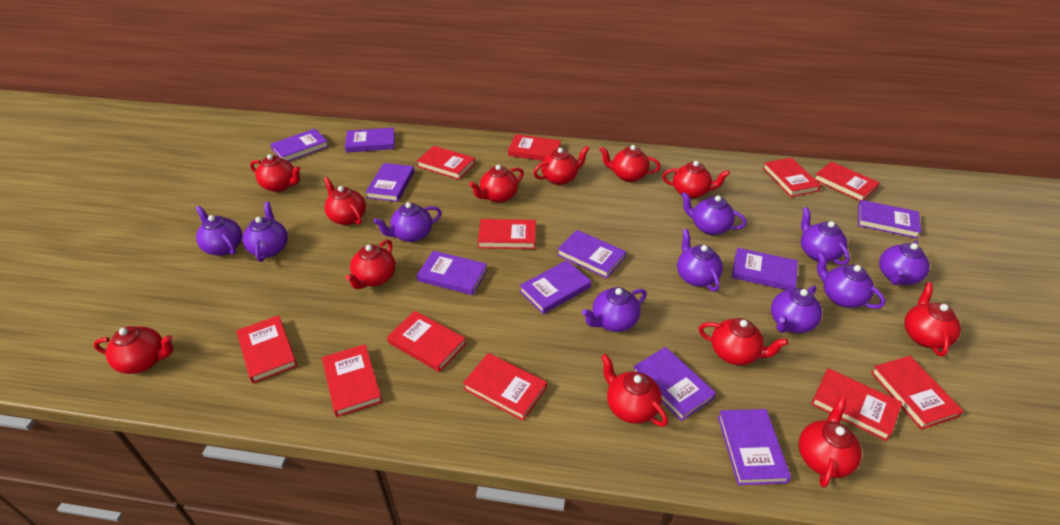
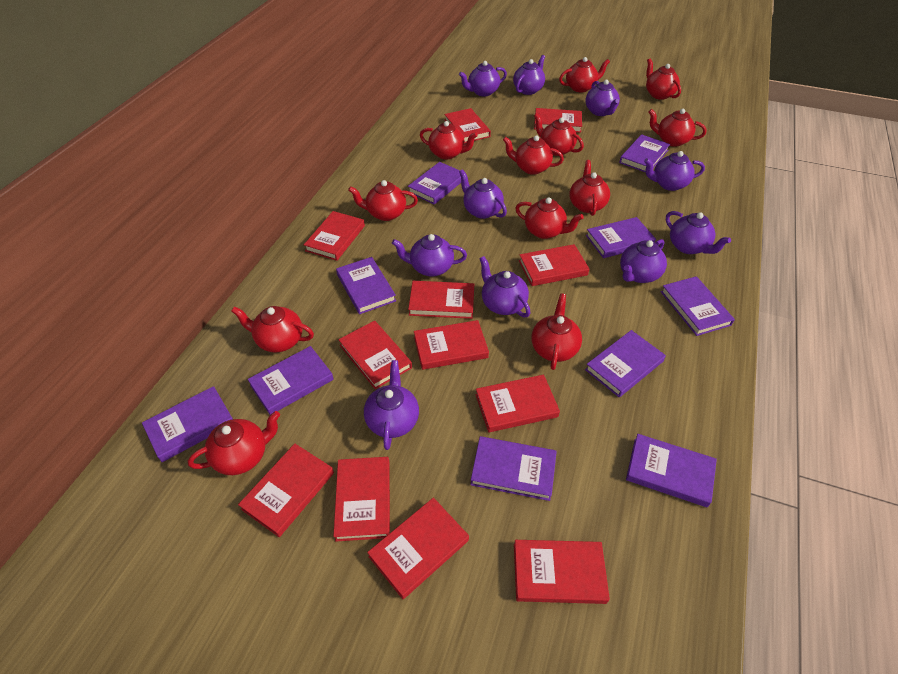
red book: [236,315,297,383] [322,344,382,417] [387,311,466,372] [417,146,475,180] [463,353,547,421] [478,219,536,249] [508,134,561,161] [763,158,821,197] [811,368,902,441] [815,161,879,201] [871,356,964,430] = 11 -> [238,444,334,537] [304,211,365,261] [333,457,390,542] [338,320,412,389] [367,498,469,599] [408,281,474,319] [414,320,489,370] [444,108,491,143] [475,375,560,432] [514,540,610,604] [519,244,589,286] [534,108,582,133] = 12

